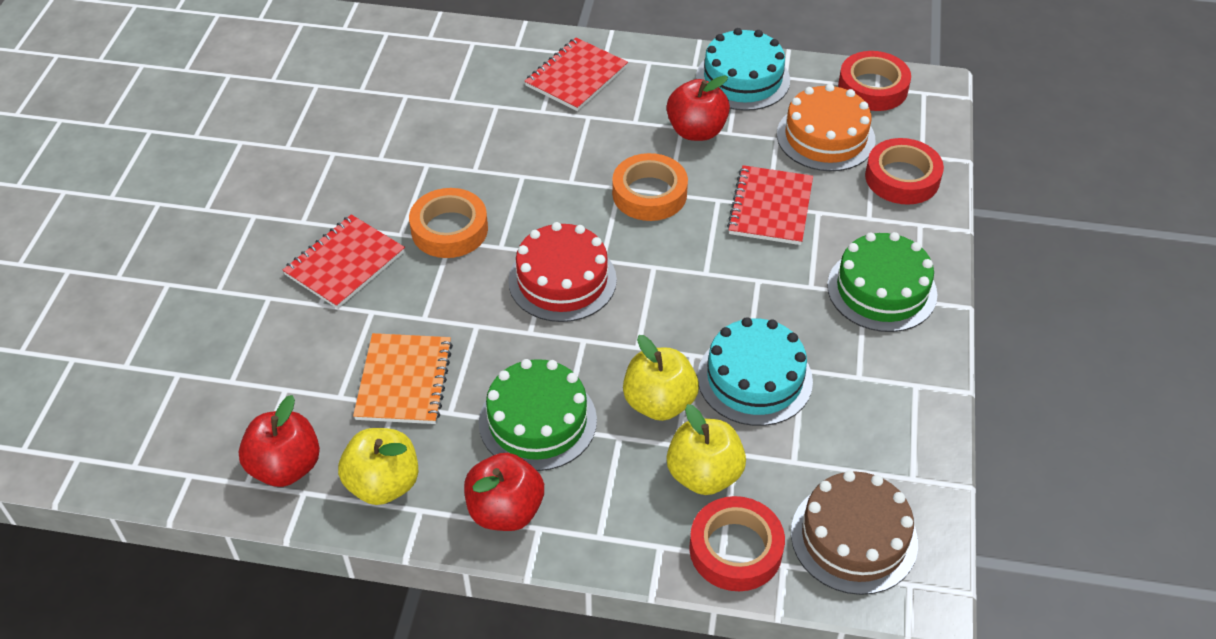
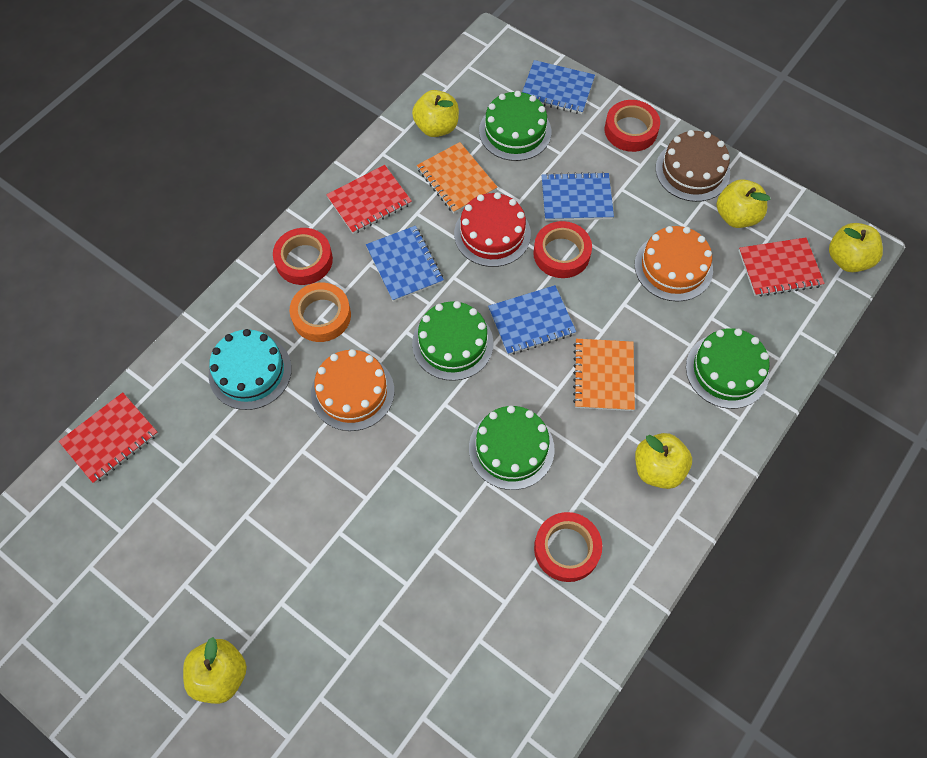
blue notebook: none = 0 -> [366,226,444,302] [488,285,576,355] [522,60,595,114] [542,172,614,221] = 4
green cake: [479,359,597,471] [827,232,938,332] = 2 -> [412,301,494,381] [469,405,555,490] [479,91,551,161] [686,328,770,409] = 4
orange cake: [777,84,875,171] = 1 -> [311,349,394,431] [635,226,713,302] = 2
orange notebook: [353,333,453,424] = 1 -> [417,142,497,213] [573,339,635,411] = 2
orange tape: [409,188,488,258] [612,153,688,221] = 2 -> [290,282,351,342] = 1
red apple: [239,395,320,487] [464,453,544,531] [666,75,730,141] = 3 -> none = 0
red tape: [689,496,785,591] [838,51,911,111] [865,138,944,205] = 3 -> [273,228,333,285] [533,221,592,278] [534,512,602,582] [605,100,660,152] = 4
turquoise cake: [696,28,790,111] [697,317,813,426] = 2 -> [209,329,292,410] = 1
yellow apple: [338,428,418,505] [623,335,699,421] [667,404,746,495] = 3 -> [183,637,247,704] [412,90,459,137] [635,433,692,489] [717,180,770,228] [829,223,883,272] = 5

